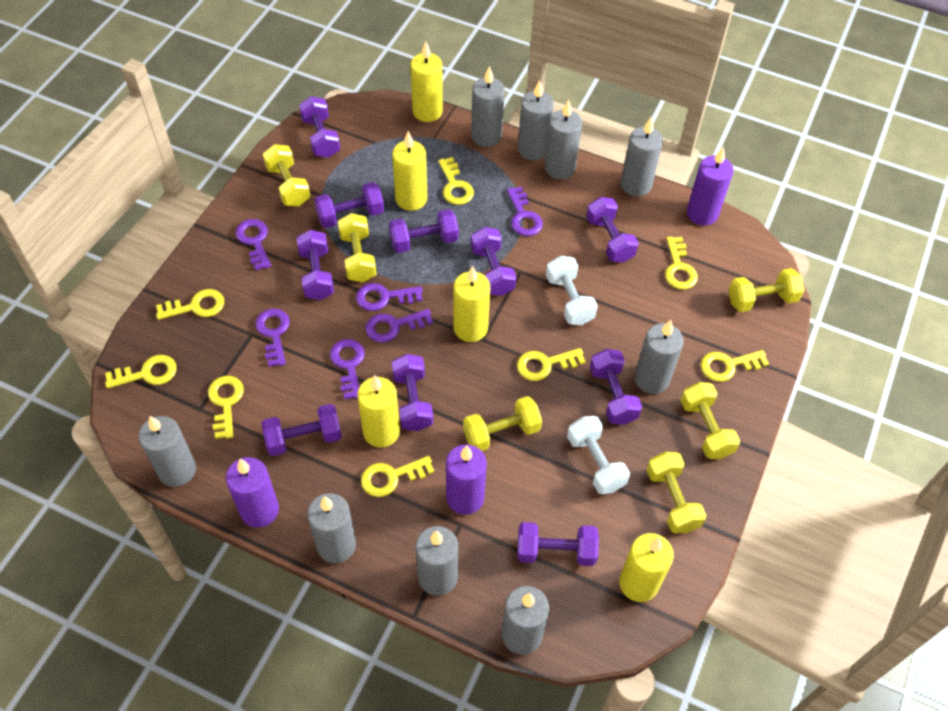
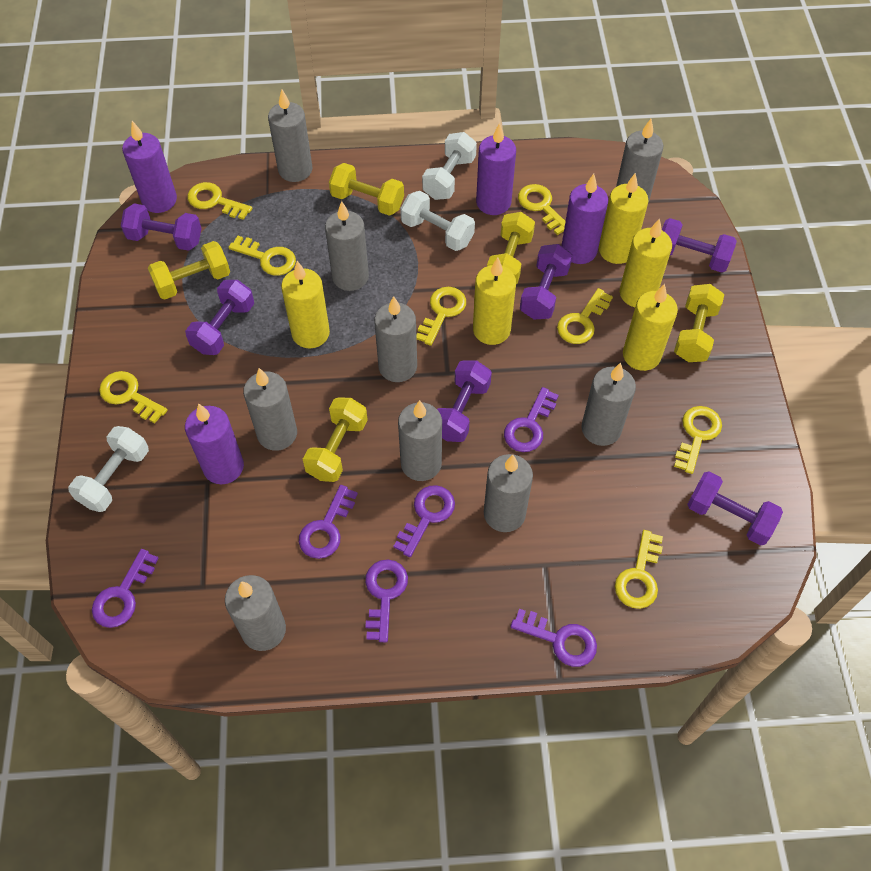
purple candle: [226,457,279,528] [446,444,487,515] [687,146,734,226] = 3 -> [122,121,177,213] [185,403,244,484] [476,123,516,215] [561,174,608,264] = 4
purple dumbbell: [261,404,342,456] [296,230,334,300] [299,96,340,158] [314,182,384,228] [389,209,459,253] [392,354,433,431] [471,227,516,296] [517,522,599,566] [586,197,639,263] [590,349,642,425] = 10 -> [121,203,202,251] [185,280,254,355] [437,360,492,442] [520,244,572,320] [662,218,737,272] [687,471,783,546] = 6
white dumbbell: [546,256,598,325] [567,416,630,495] = 2 -> [68,426,149,512] [400,191,475,251] [422,132,477,200] = 3
yellow dumbbell: [263,144,310,206] [338,213,376,282] [463,396,542,451] [647,452,707,533] [681,382,740,459] [728,268,805,312] = 6 -> [148,241,230,300] [303,398,368,482] [329,163,404,216] [487,212,535,284] [674,284,724,362] = 5

